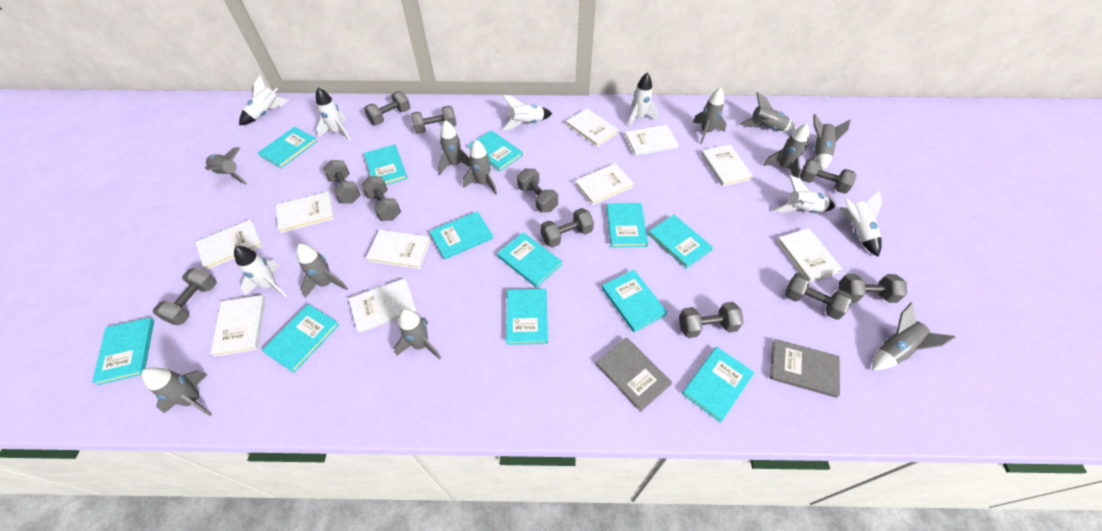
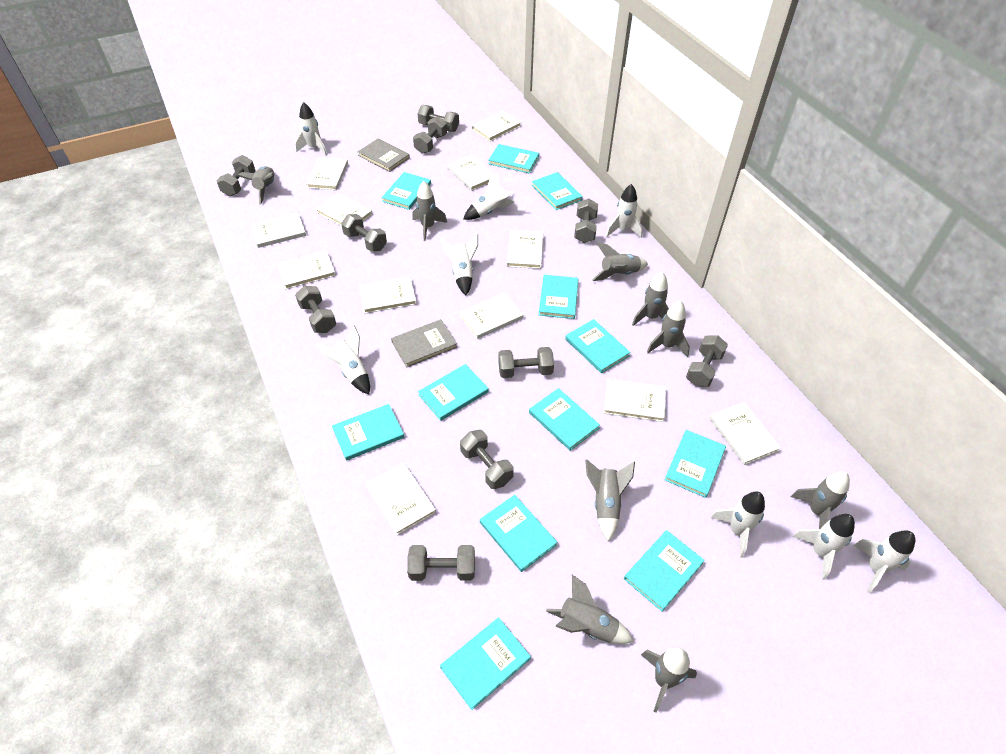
grey dumbbell: [153,268,217,325] [323,160,360,203] [361,176,401,221] [364,91,411,125] [411,106,457,134] [517,169,558,212] [541,208,594,248] [679,302,744,338] [785,272,852,320] [800,158,857,194] [839,274,907,303] = 11 -> [217,155,255,196] [295,286,336,333] [341,214,387,252] [407,545,475,581] [413,117,447,154] [417,105,459,132] [460,430,514,489] [498,347,554,378] [574,198,598,243] [686,335,728,387] = 10
grey rocket: [142,367,212,416] [205,147,247,184] [296,244,348,298] [394,309,441,359] [438,120,471,175] [463,140,497,195] [692,87,726,144] [740,92,796,131] [763,123,809,178] [813,114,851,171] [872,303,955,371] = 11 -> [237,166,274,204] [413,181,447,241] [546,575,634,644] [585,459,635,542] [592,243,648,281] [632,272,669,326] [641,647,697,712] [647,301,690,357] [791,471,850,529] = 9
white book: [195,220,262,270] [210,295,265,357] [276,192,334,233] [349,278,417,333] [366,230,431,269] [566,108,619,147] [575,163,634,205] [624,125,679,156] [701,144,753,186] [777,228,843,282] = 10 -> [250,212,306,248] [277,250,336,290] [306,157,348,190] [316,193,373,226] [359,276,416,314] [365,462,436,536] [447,154,495,191] [459,292,523,339] [472,111,521,142] [507,230,543,269] [604,379,666,422] [709,402,781,465] = 12
white rocket: [234,246,286,297] [239,75,289,125] [316,87,350,141] [502,95,552,130] [628,73,658,127] [773,175,835,213] [839,191,882,257] = 7 -> [295,102,327,155] [316,325,370,394] [440,234,478,295] [463,172,515,220] [606,184,642,238] [711,492,765,558] [793,514,855,580] [853,530,915,593] = 8

